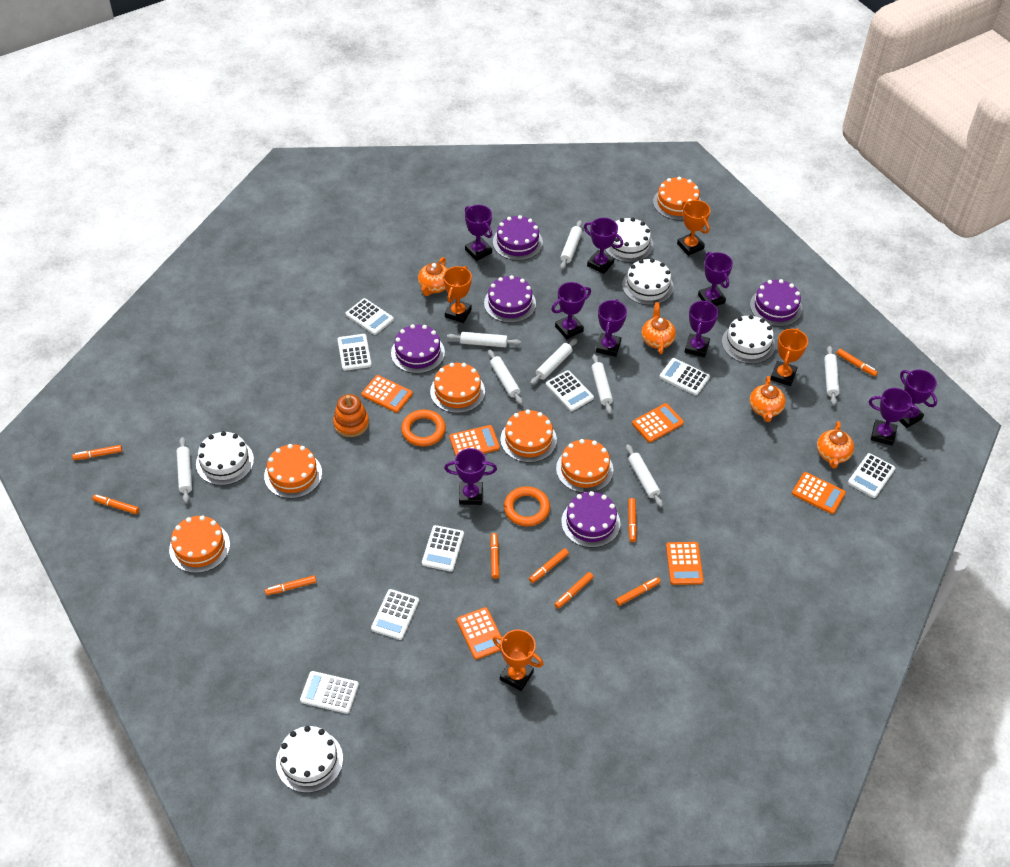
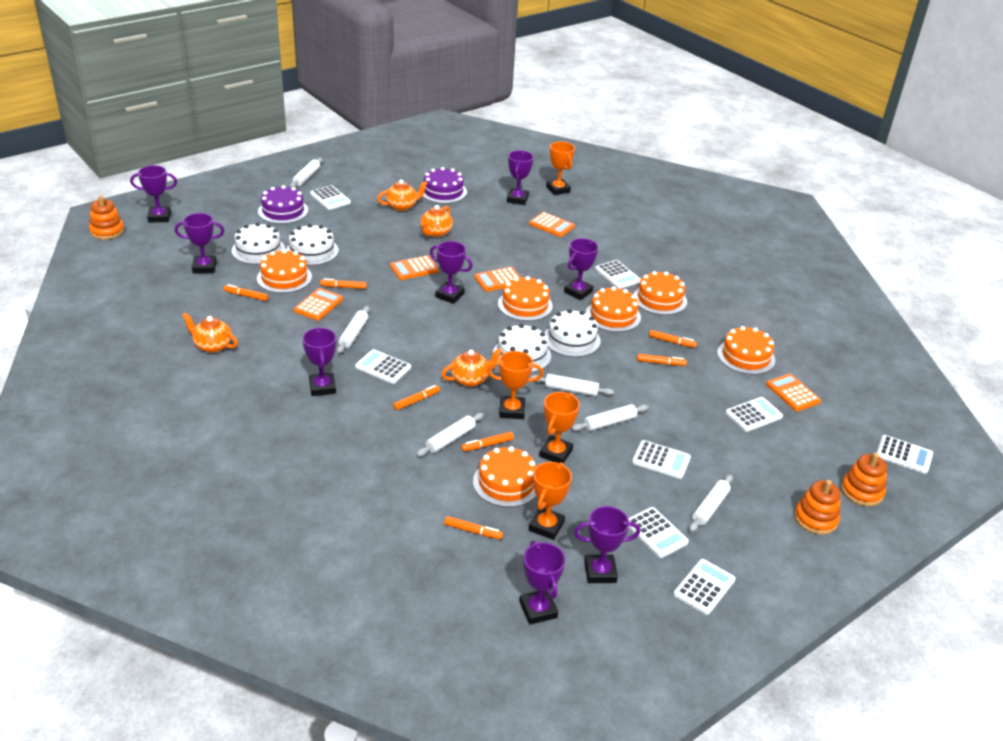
orange calculator: [361,375,413,413] [449,425,500,456] [457,607,501,660] [632,403,684,443] [666,542,704,585] [792,472,846,514] = 6 -> [294,288,343,320] [390,256,439,280] [474,267,521,292] [529,212,575,237] [766,374,821,411] = 5
orange marker: [72,445,122,460] [92,495,139,514] [265,575,316,595] [490,533,499,579] [529,548,569,583] [554,572,594,609] [615,577,661,606] [628,498,637,542] [836,349,878,377] = 9 -> [224,284,268,301] [320,278,367,289] [393,385,440,410] [444,516,503,539] [461,432,514,451] [637,354,687,366] [649,330,697,348] = 7
orange ring: [401,409,446,447] [504,486,550,526] = 2 -> none = 0
orange stacking toy: [333,394,369,437] = 1 -> [89,195,124,240] [794,480,841,535] [841,453,887,506] = 3
purple cake: [391,324,445,374] [484,275,536,323] [493,215,543,261] [561,491,620,548] [750,279,802,326] = 5 -> [258,185,308,224] [422,167,467,204] = 2
purple trophy: [444,448,497,505] [465,205,492,261] [551,282,591,340] [584,218,623,274] [596,299,627,357] [685,300,718,358] [698,252,733,306] [869,388,920,446] [899,370,937,428] = 9 -> [130,165,177,222] [175,213,224,273] [302,327,336,396] [430,241,473,304] [507,150,534,205] [519,540,566,625] [564,238,598,300] [574,506,640,583] = 8
white cake: [196,431,254,485] [276,726,343,793] [605,218,653,262] [622,259,674,305] [722,315,775,364] = 5 -> [232,223,285,264] [286,224,339,265] [493,324,551,373] [545,309,601,357] = 4
white rolling pin: [177,437,192,503] [447,332,521,347] [488,350,523,405] [530,338,577,385] [560,220,582,269] [591,354,613,414] [626,444,663,507] [824,346,840,405] = 8 -> [290,158,322,188] [337,306,369,353] [416,413,484,456] [531,374,614,396] [572,404,648,431] [689,474,733,532] = 6

